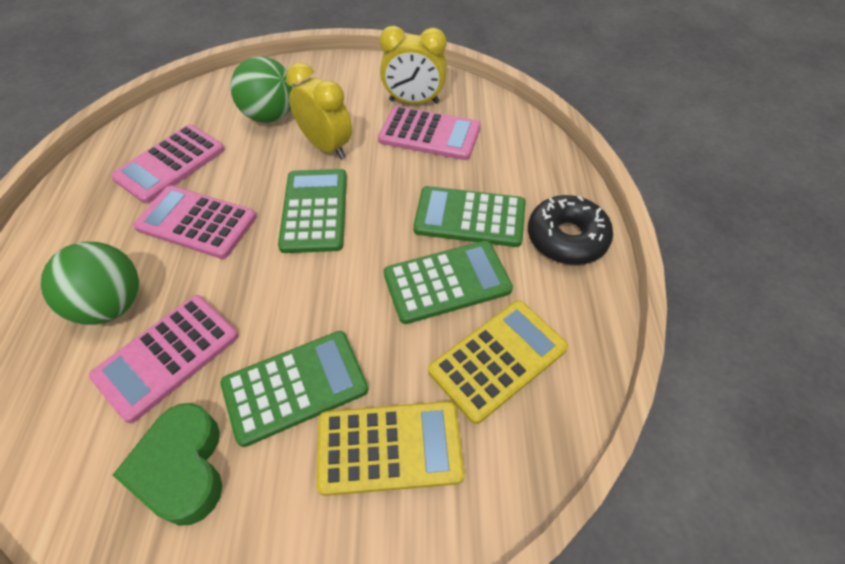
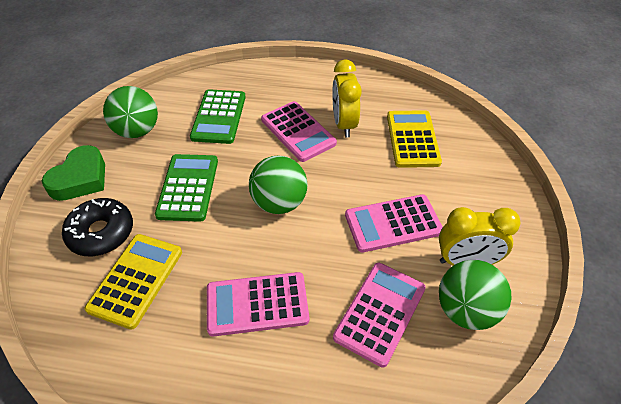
green ball: [41,242,139,325] [230,57,295,123] = 2 -> [103,86,158,138] [249,156,308,214] [439,260,512,330] = 3
green calculator: [220,331,369,447] [278,169,347,253] [383,240,513,324] [413,186,526,247] = 4 -> [155,154,218,222] [190,89,246,144] = 2

